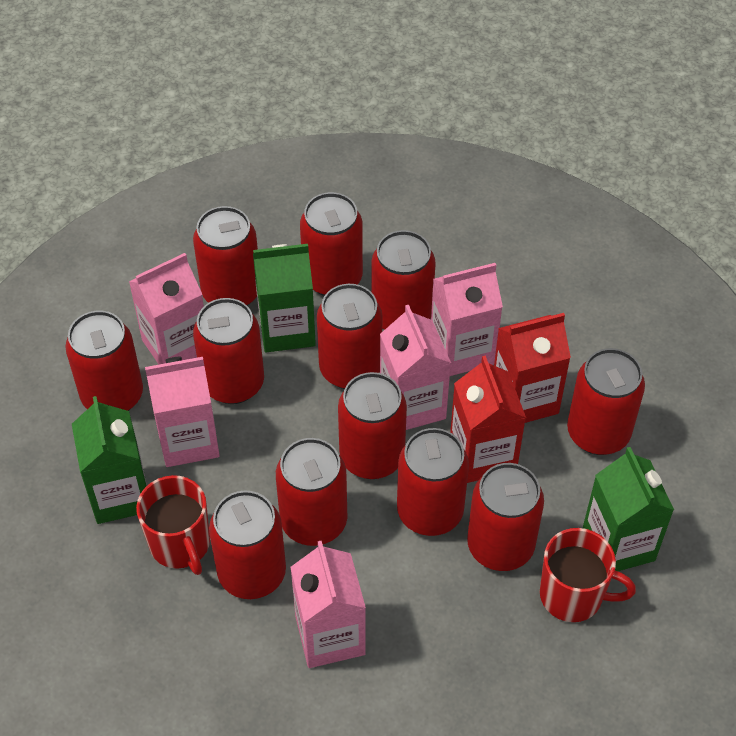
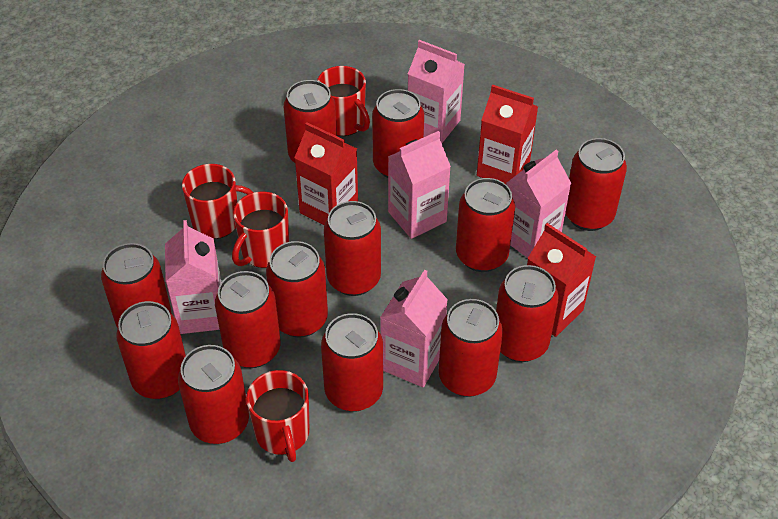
green carton: [72,396,147,524] [253,244,316,352] [583,447,674,571] = 3 -> none = 0
red can: [66,311,143,411] [193,206,258,306] [193,298,264,404] [209,491,286,599] [276,438,347,546] [300,192,363,296] [317,284,383,389] [338,372,407,479] [371,230,436,330] [397,428,469,536] [467,463,544,571] [567,348,645,455] = 12 -> [101,243,171,328] [116,301,186,399] [178,345,249,444] [215,271,281,368] [266,241,328,337] [284,80,337,163] [321,313,383,412] [324,201,381,296] [372,89,424,178] [438,299,503,397] [456,178,515,272] [496,265,559,362] [565,138,627,231] = 13
red carton: [450,355,526,483] [494,313,571,423] = 2 -> [294,122,358,225] [477,84,538,184] [527,223,596,337] = 3
red mug: [136,475,210,575] [540,528,636,622] = 2 -> [182,164,254,239] [232,192,289,268] [246,370,309,462] [317,66,370,136] = 4

